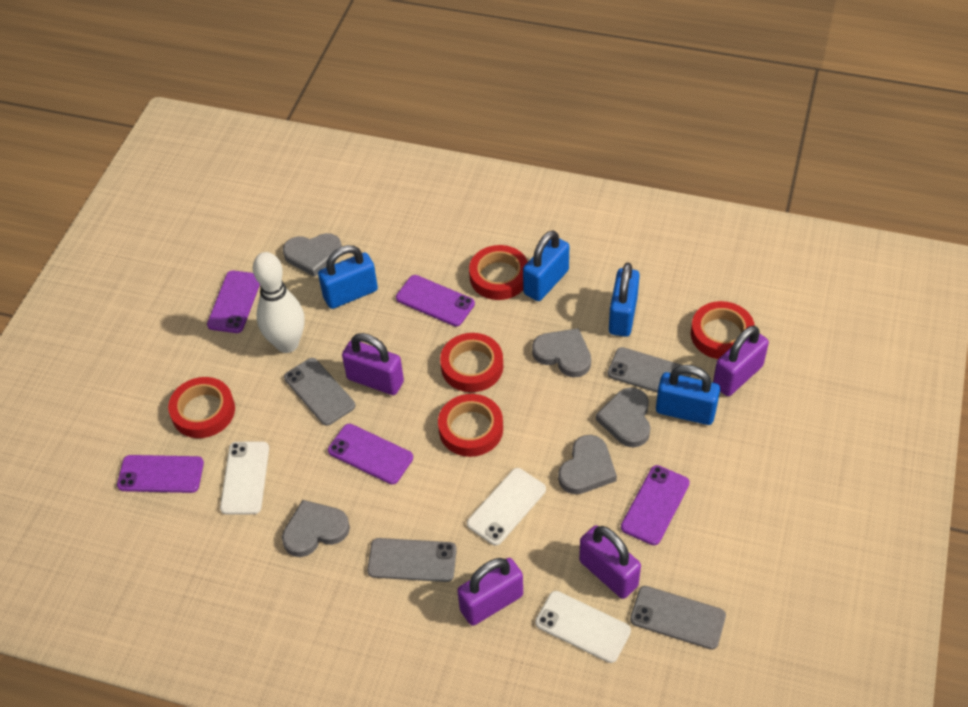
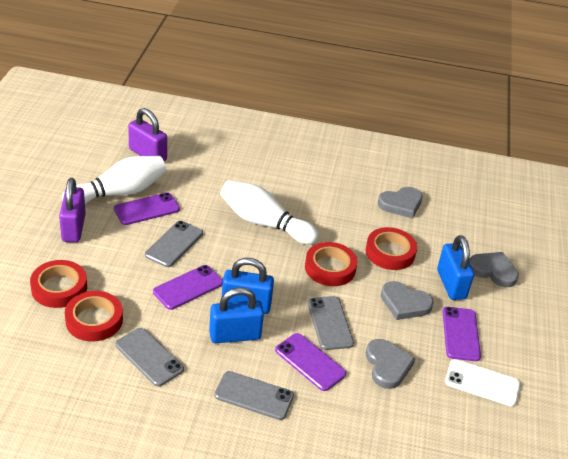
blue padlock: [318,245,378,309] [523,231,569,301] [609,263,640,337] [656,365,720,425] = 4 -> [209,287,264,343] [222,258,274,314] [437,235,474,300] = 3
grey heart: [282,500,350,557] [283,233,342,277] [532,328,591,377] [558,435,617,494] [596,387,650,447] = 5 -> [366,339,415,389] [378,187,423,218] [381,281,434,320] [469,252,519,287] = 4
purple padlock: [342,333,404,395] [457,558,523,626] [579,526,641,599] [713,326,769,396] = 4 -> [59,178,86,242] [128,108,167,161] = 2
purple phone: [117,455,204,493] [207,271,260,333] [328,424,413,484] [396,275,475,327] [621,465,690,545] = 5 -> [114,192,180,225] [153,265,223,310] [275,333,346,391] [443,307,481,361] = 4
red tape: [168,377,235,438] [438,394,503,457] [440,333,503,392] [469,245,528,300] [691,301,755,359] = 5 -> [30,260,87,308] [65,291,123,341] [305,242,357,286] [366,227,417,270] = 4
white bowling pin: [253,252,305,353] = 1 -> [62,156,166,204] [220,180,319,245] = 2
white phone: [220,441,269,515] [467,468,546,546] [535,591,631,663] = 3 -> [445,359,520,407] = 1

